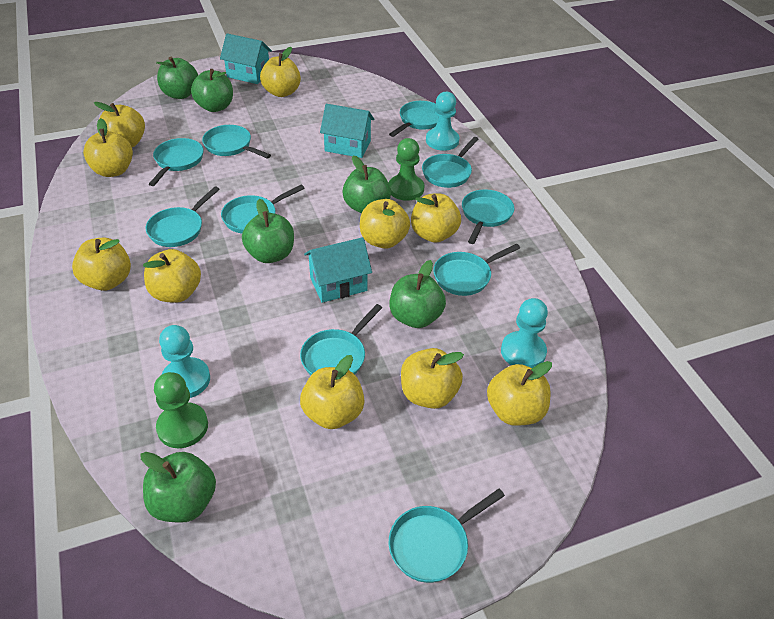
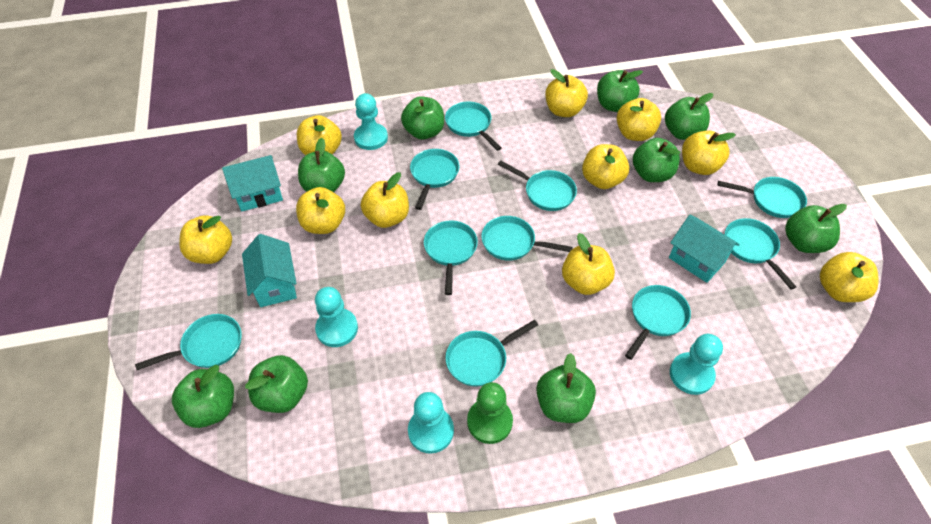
green apple: [141,452,216,523] [156,57,198,99] [191,69,233,112] [242,199,294,263] [342,156,391,213] [390,260,446,328] = 6 -> [172,365,234,428] [245,355,308,413] [298,138,345,192] [401,96,444,140] [536,353,596,423] [597,70,643,112] [633,138,680,182] [665,93,713,140] [785,204,847,253] = 9
green pawn: [154,372,208,448] [389,138,424,201] = 2 -> [467,382,513,444] = 1
turquoise pawn: [159,325,210,398] [426,92,459,151] [501,298,548,368] = 3 -> [315,287,358,347] [354,93,388,150] [408,392,454,454] [670,334,723,395] = 4

